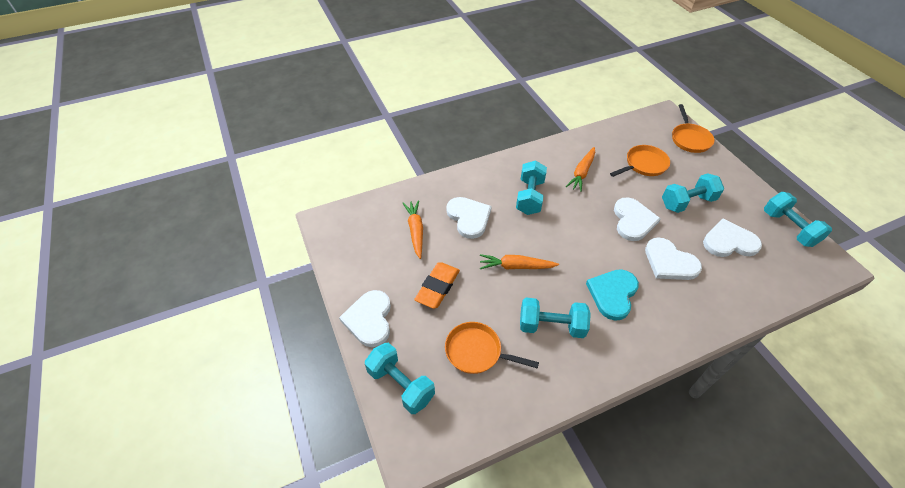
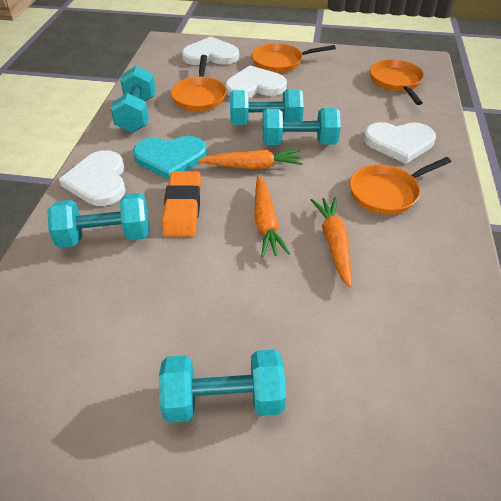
orange pan: [445,322,539,374] [610,145,670,177] [672,104,715,153] = 3 -> [171,55,227,111] [252,43,336,73] [350,157,451,215] [370,59,424,105] = 4
white heart: [339,290,391,347] [446,197,492,239] [614,198,661,241] [645,238,702,280] [703,218,762,257] = 5 -> [59,150,126,206] [182,37,239,65] [225,66,287,98] [364,122,436,164] = 4

